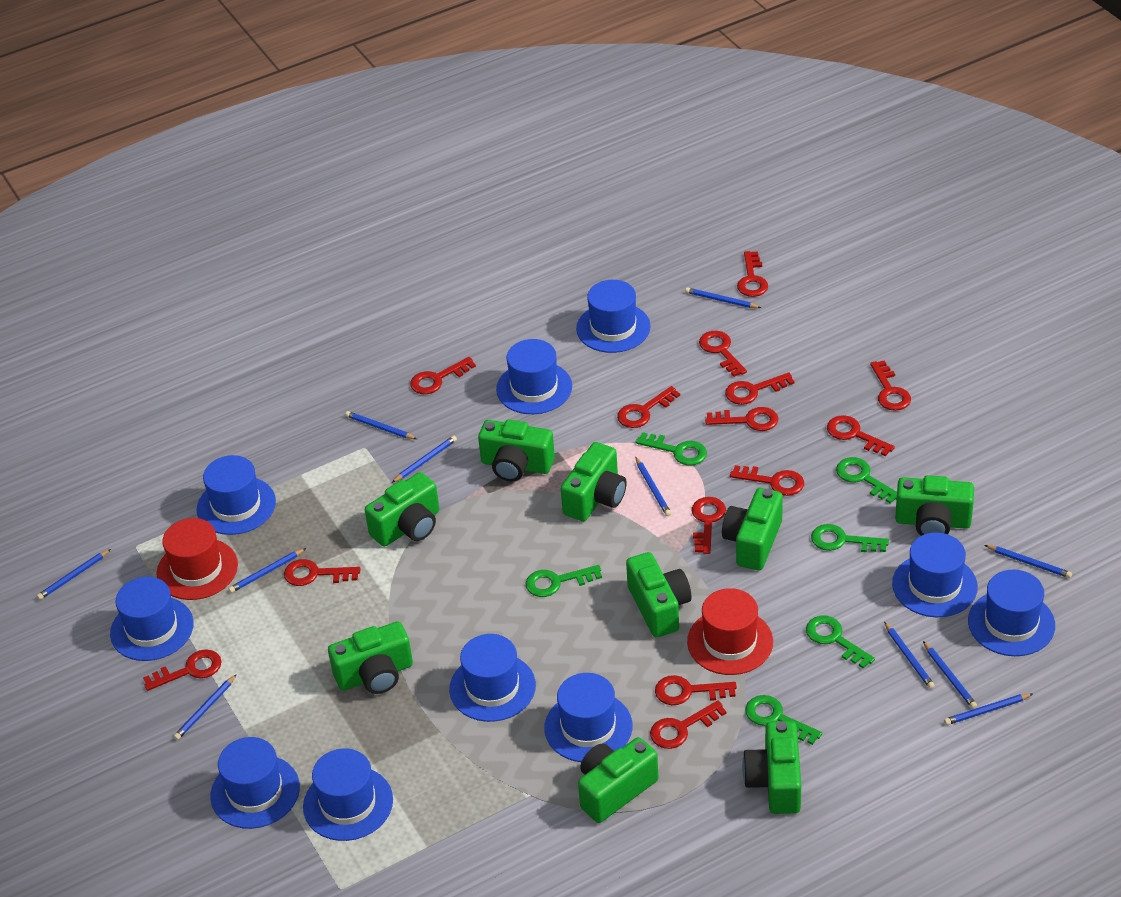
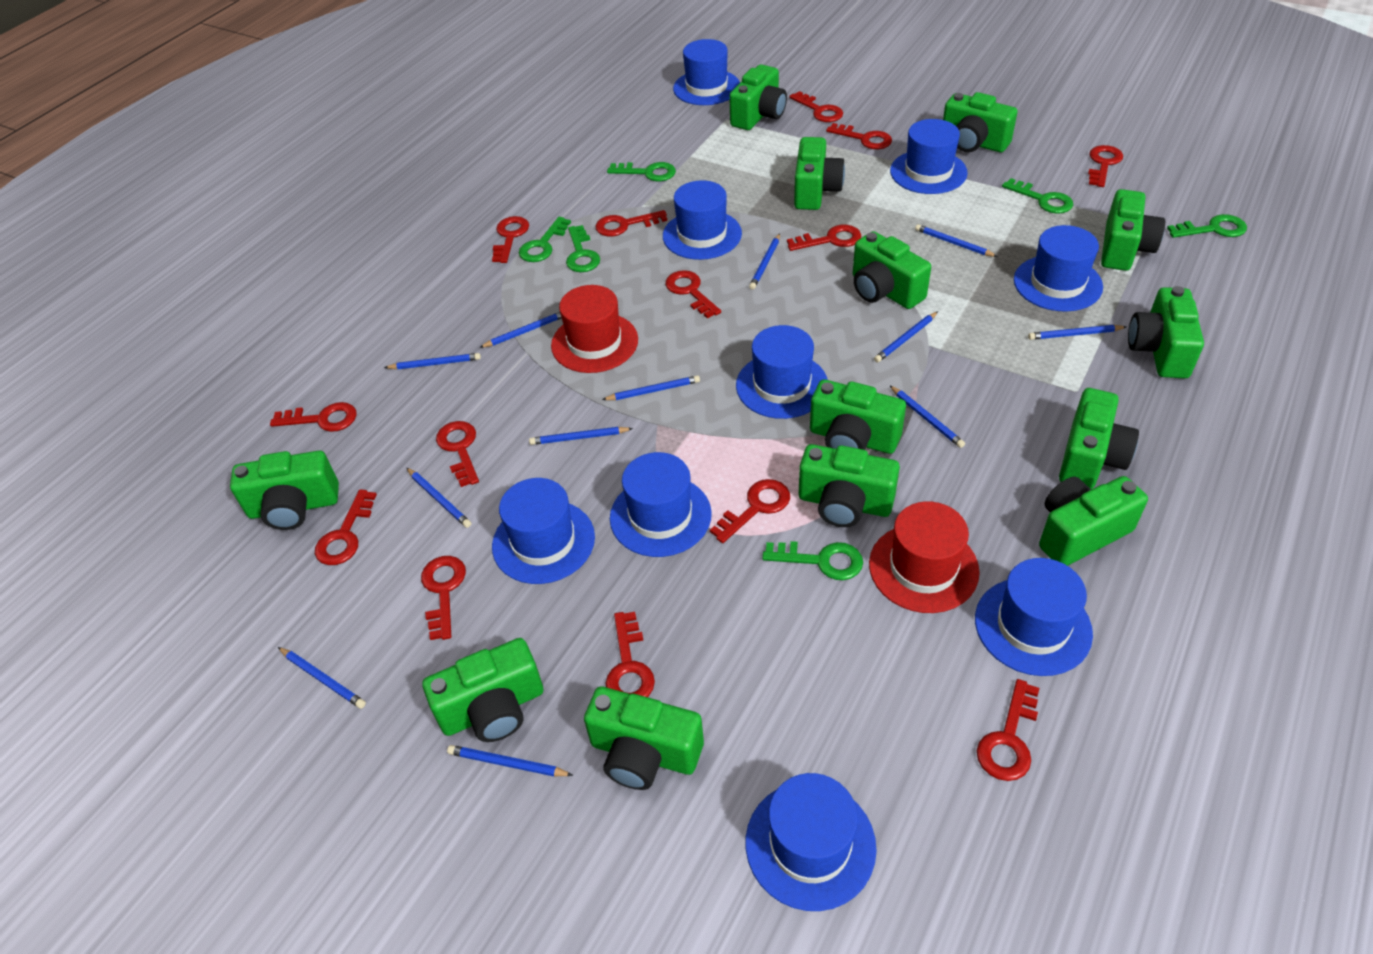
blue hat: [110,577,194,661] [197,455,276,535] [210,737,300,829] [303,748,393,841] [449,634,536,722] [496,339,572,414] [544,673,633,762] [576,280,651,353] [892,532,978,617] [968,570,1055,656] = 10 -> [492,478,595,584] [610,452,712,557] [663,180,742,260] [673,39,740,105] [736,325,828,419] [746,773,877,911] [890,119,968,194] [975,558,1093,676] [1014,225,1103,312] = 9
blue pencil: [37,549,111,600] [173,674,237,740] [228,548,306,593] [345,411,417,439] [392,436,457,483] [636,457,671,516] [685,287,761,308] [884,622,935,689] [923,641,977,709] [944,694,1033,725] [984,545,1072,578] = 11 -> [278,647,366,709] [384,353,481,369] [407,468,471,528] [447,745,573,777] [479,312,562,348] [529,427,633,445] [602,375,700,400] [749,234,780,290] [874,312,938,363] [889,385,965,448] [915,224,998,257] [1028,325,1126,340] = 12
green camera: [328,621,413,694] [365,472,439,547] [478,419,555,481] [561,442,627,521] [578,737,659,823] [626,552,691,637] [722,488,783,571] [742,721,801,814] [895,475,974,536] = 9 -> [230,451,339,530] [422,638,543,742] [584,687,704,790] [729,64,787,130] [794,137,845,210] [799,444,900,527] [810,379,906,454] [853,231,931,309] [943,92,1018,152] [1039,476,1148,566] [1059,388,1139,489] [1101,189,1165,271] [1128,286,1204,378] = 13

